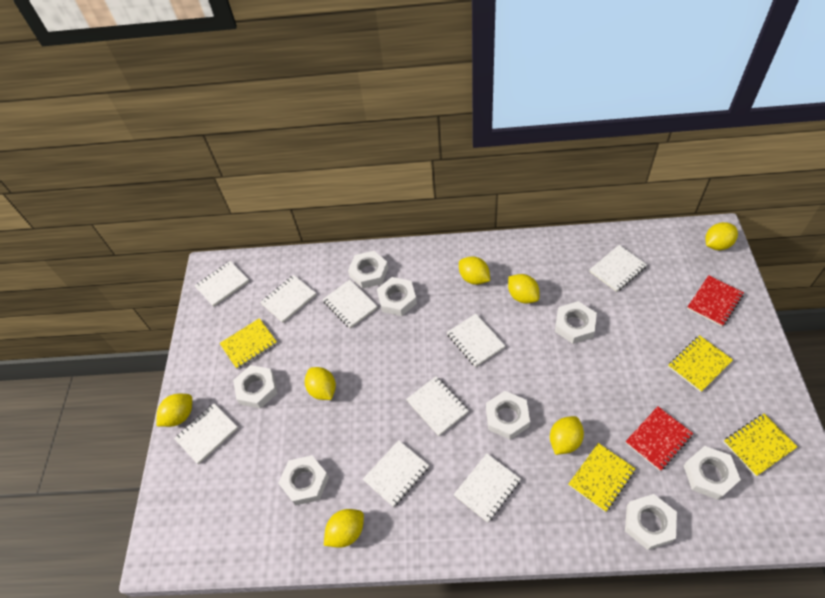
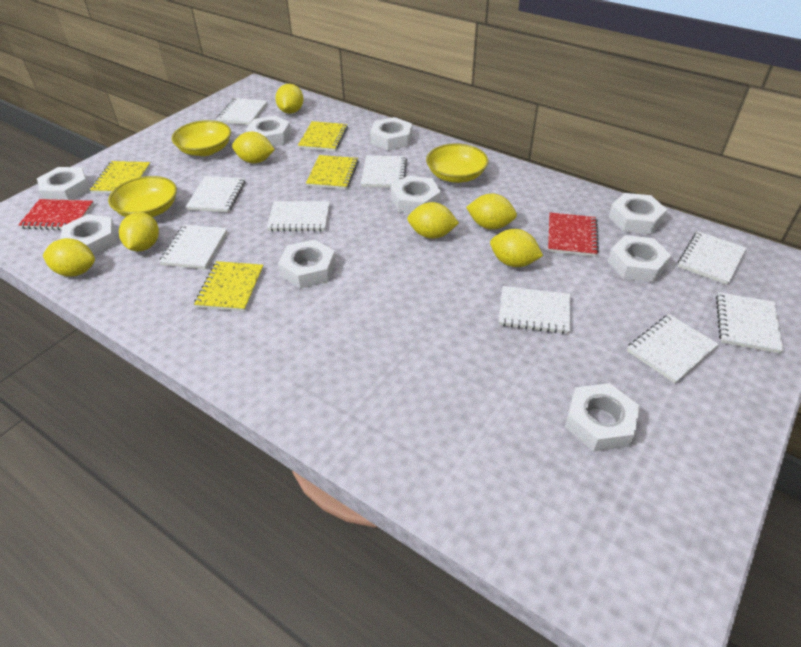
white nut: [233,365,278,409] [278,455,329,506] [348,251,388,289] [377,277,417,316] [486,391,530,440] [555,301,597,344] [625,494,677,550] [684,446,741,500] = 8 -> [37,167,90,200] [60,214,117,257] [246,115,291,147] [278,239,336,289] [370,117,412,151] [391,176,441,213] [565,383,640,452] [608,235,671,283] [609,193,667,234] = 9
yellow bowl: none = 0 -> [108,176,177,217] [172,120,231,156] [426,143,489,183] = 3

